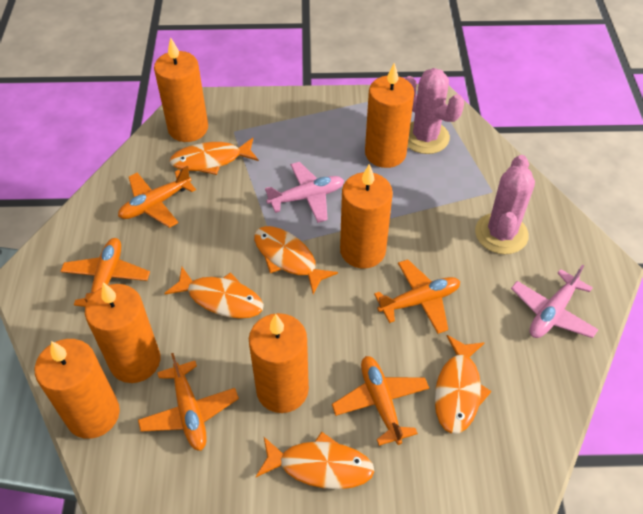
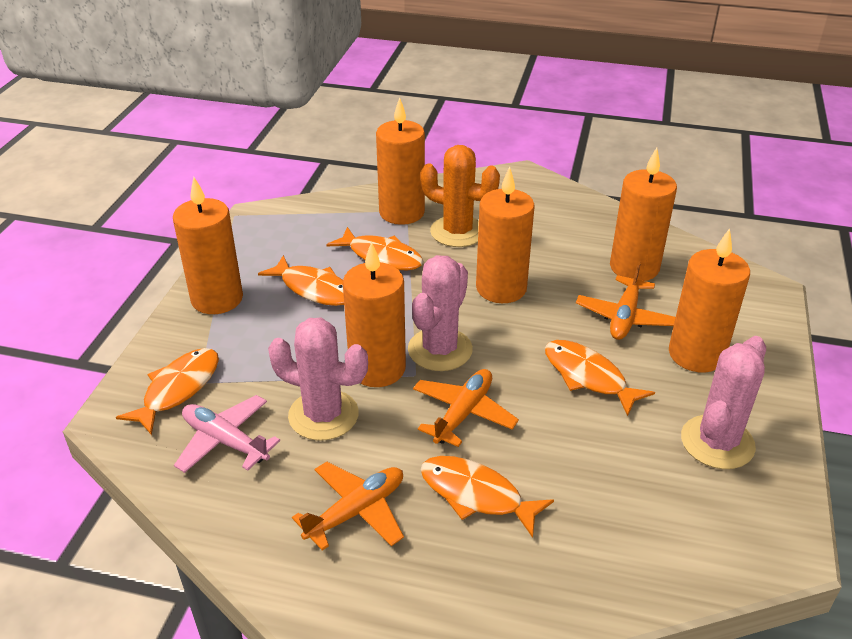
orange cactus: none = 0 -> [420,145,500,247] = 1
orange plane: [60,238,150,307] [118,166,196,228] [138,353,239,451] [332,356,429,446] [374,259,460,334] = 5 -> [292,462,404,551] [413,369,519,447] [576,261,676,340] = 3
pink cactus: [405,68,464,154] [475,155,535,254] = 2 -> [268,318,368,441] [408,255,473,371] [681,336,766,469] = 3
pink plane: [265,162,344,223] [511,264,598,338] = 2 -> [174,395,280,473] = 1

